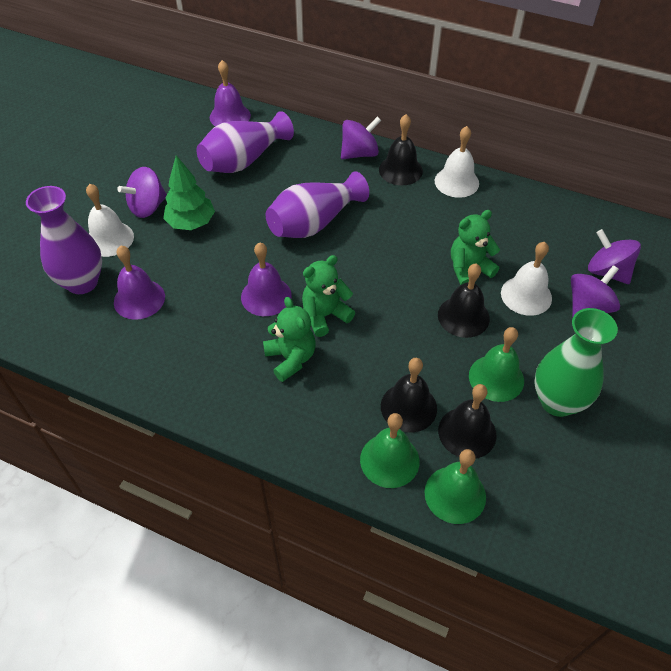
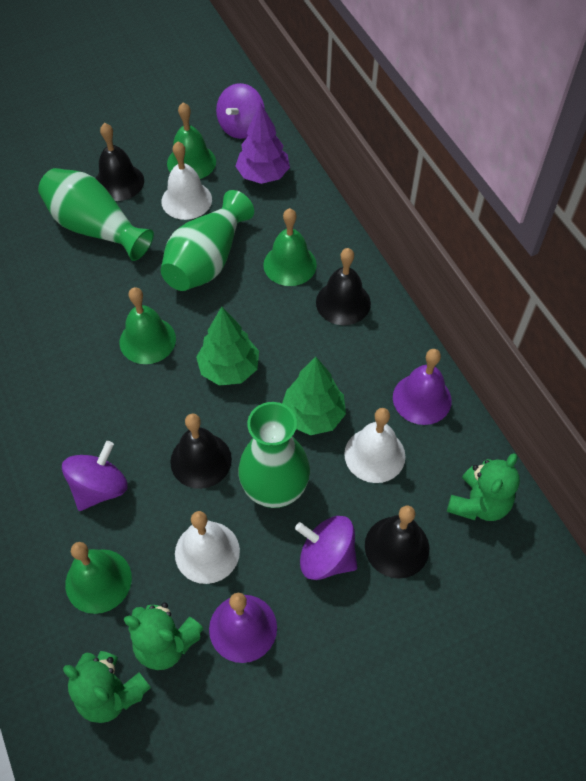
green bell: [360,413,420,488] [424,449,486,524] [469,327,524,402] = 3 -> [65,542,132,614] [120,287,176,364] [167,102,216,179] [263,208,317,286] = 4
green tree: [163,155,215,230] = 1 -> [196,307,259,386] [282,357,346,435] = 2
green vase: [534,308,618,417] = 1 -> [38,168,154,261] [161,190,254,291] [238,402,310,508] = 3
purple bell: [114,246,165,320] [210,60,251,126] [241,242,292,316] = 3 -> [209,593,277,663] [393,349,452,425] = 2
purple spinning top: [117,167,167,218] [341,116,381,159] [571,265,620,316] [588,229,641,284] = 4 -> [62,441,128,511] [216,83,265,139] [295,516,357,580] = 3
purple tree: none = 0 -> [235,102,290,184] = 1
purple vase: [26,186,102,294] [196,111,294,173] [266,171,369,238] = 3 -> none = 0

